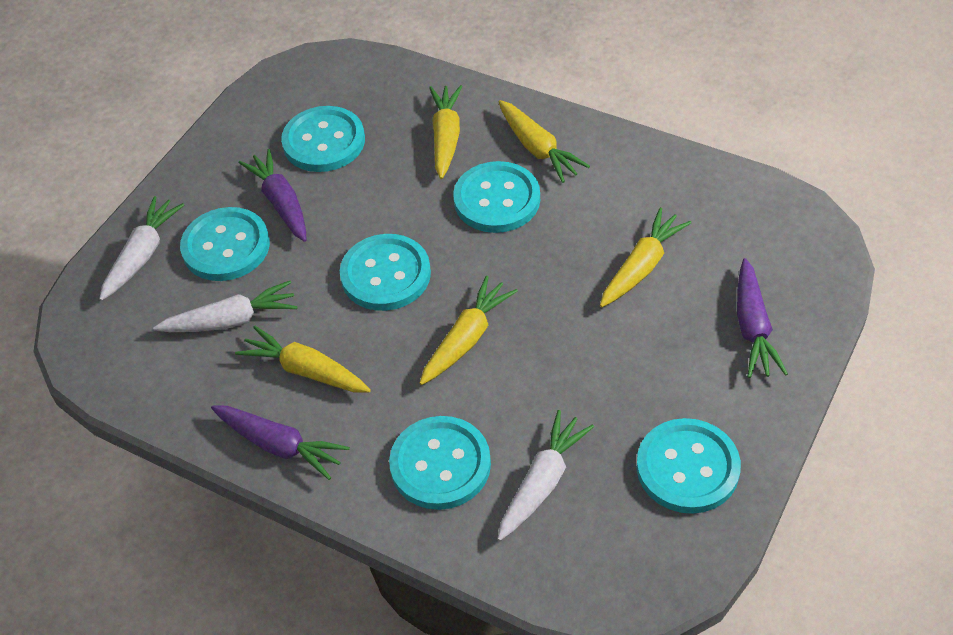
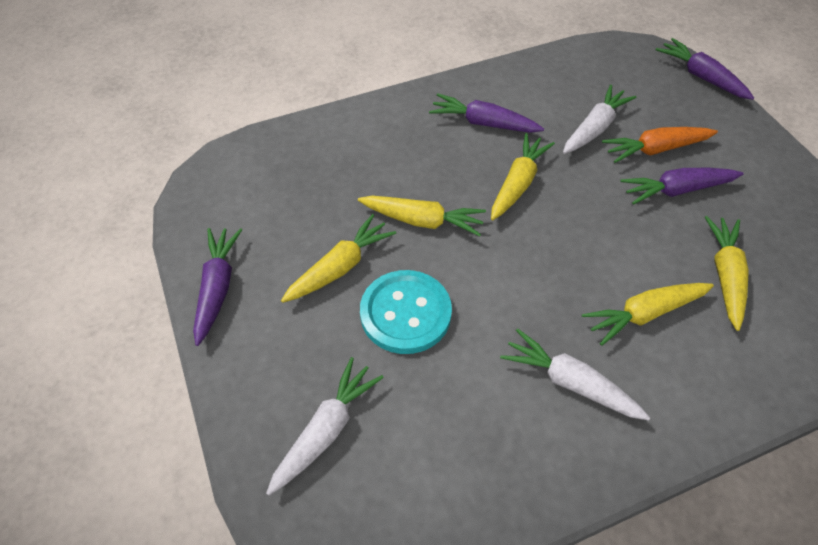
orange carrot: none = 0 -> [602,127,718,163] = 1
purple carrot: [211,405,350,480] [239,149,307,242] [737,258,788,378] = 3 -> [193,228,242,346] [429,93,544,133] [620,168,744,205] [656,38,754,100] = 4
turquoise button: [180,207,270,281] [281,106,365,172] [340,234,431,311] [389,416,491,510] [453,161,540,233] [636,418,741,514] = 6 -> [360,270,452,354] = 1

